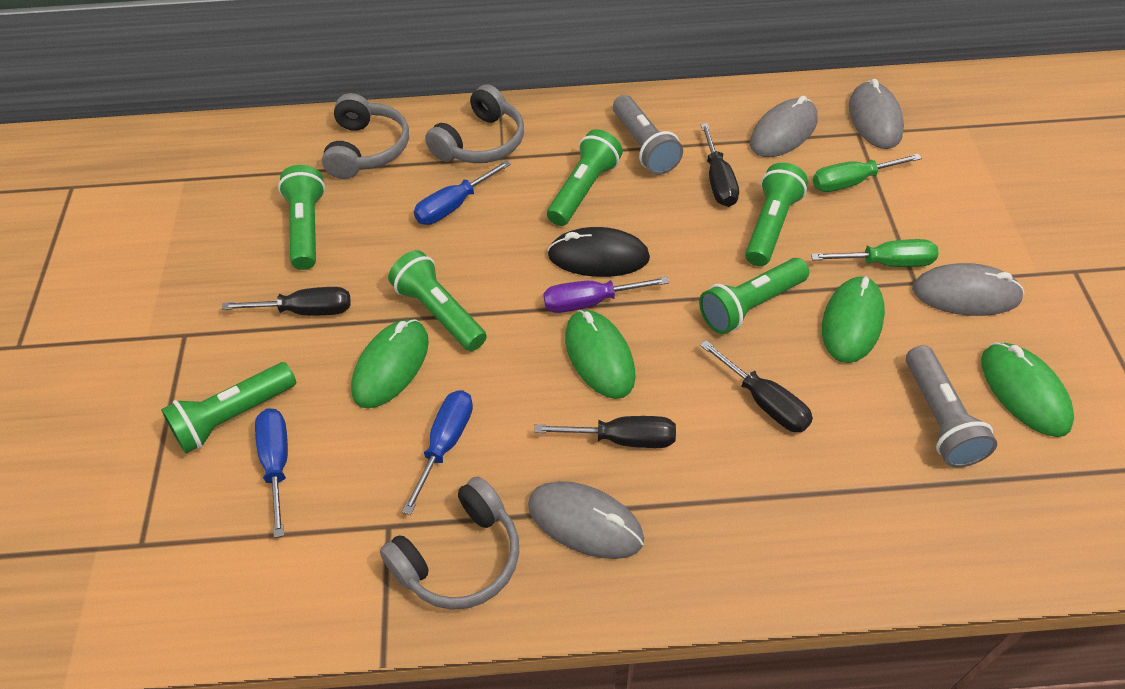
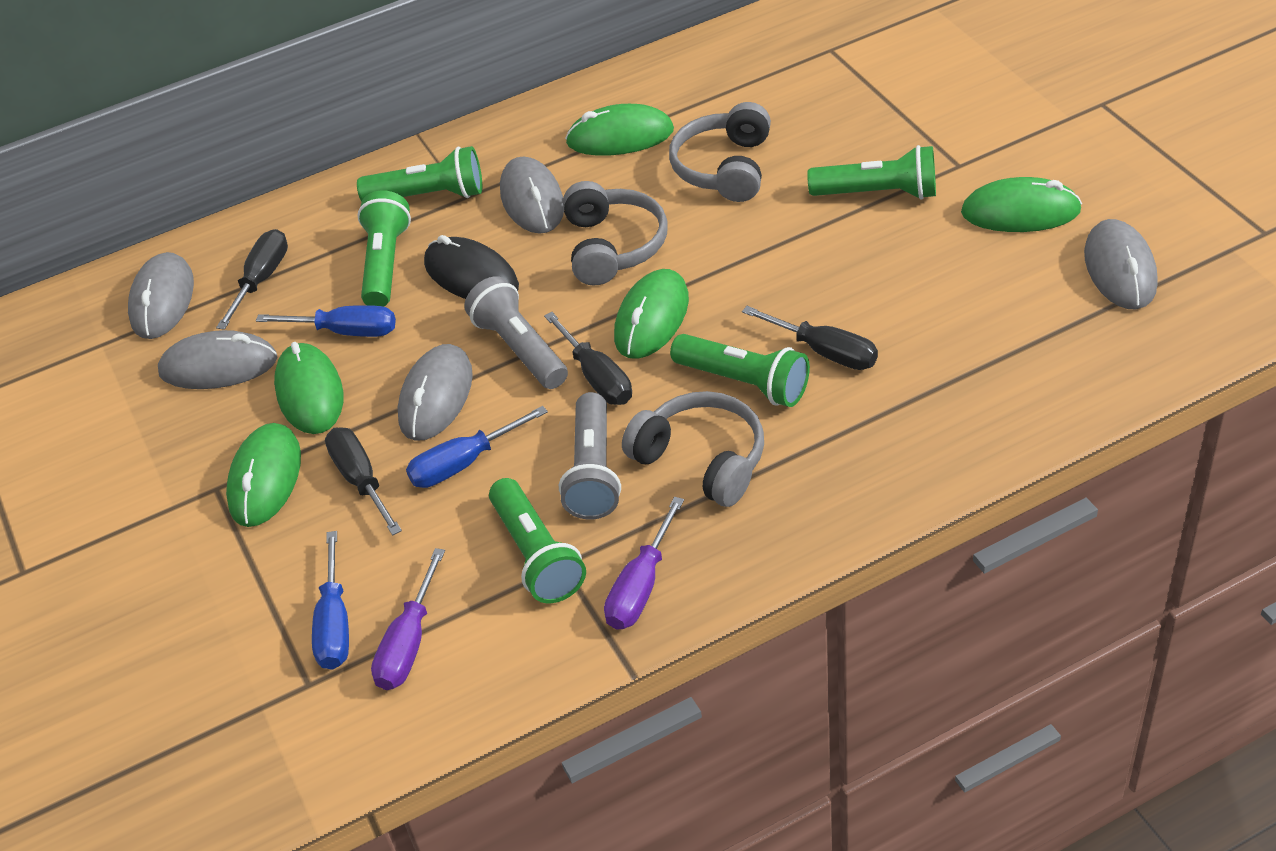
green flashlight: [161,362,296,454] [278,165,325,270] [388,250,487,351] [547,129,623,226] [699,258,809,334] [745,163,808,266] = 6 -> [357,146,482,202] [357,191,411,307] [489,478,586,603] [670,334,810,407] [807,145,936,200] = 5
green mouse: [351,319,429,408] [565,310,636,399] [822,276,885,363] [981,343,1074,437] = 4 -> [226,423,301,527] [274,342,343,434] [565,104,674,156] [614,269,689,359] [961,177,1082,232] = 5
green screwdriver: [811,239,939,267] [813,154,922,192] = 2 -> none = 0
grey mouse: [528,481,644,559] [750,96,818,157] [849,79,904,149] [912,263,1024,316] = 4 -> [128,252,194,339] [158,330,277,389] [398,344,473,441] [500,157,564,234] [1084,219,1158,309] = 5
purple screwdriver: [543,277,669,313] = 1 -> [371,548,445,690] [604,497,684,630] = 2

